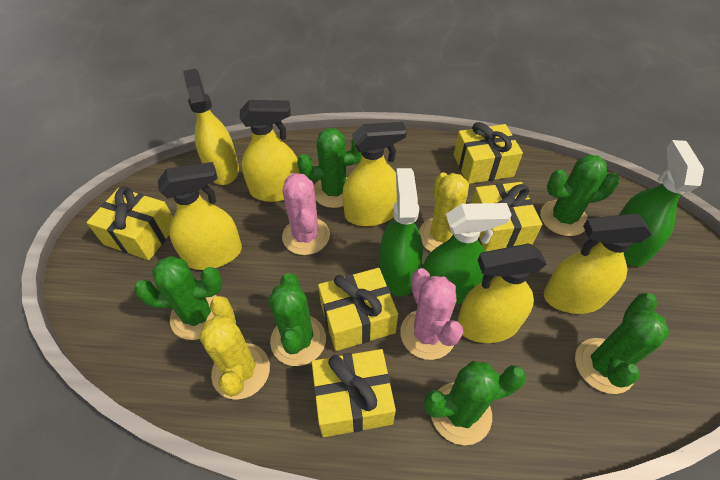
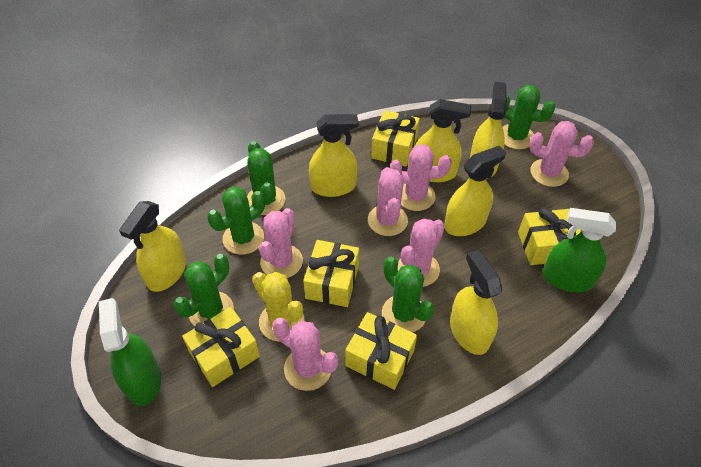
green cactus: [134,256,222,340] [269,273,326,366] [297,128,362,208] [424,361,527,445] [540,154,619,236] [575,293,670,394] = 6 -> [174,254,234,326] [207,186,265,255] [247,141,286,215] [382,257,434,332] [503,85,556,149] = 5
green spray bottle: [380,168,423,297] [422,203,512,305] [619,140,704,267] = 3 -> [99,298,161,406] [543,208,616,292] = 2
pink cactus: [282,173,330,255] [400,268,463,360] = 2 -> [259,208,303,278] [273,318,338,391] [368,167,408,236] [390,144,452,211] [398,218,445,287] [529,121,594,187] = 6
yellow cactus: [199,296,270,400] [419,172,469,252] = 2 -> [252,272,304,342] = 1

